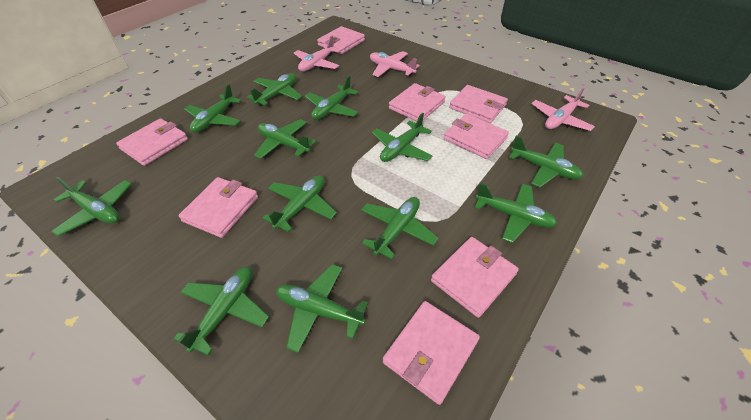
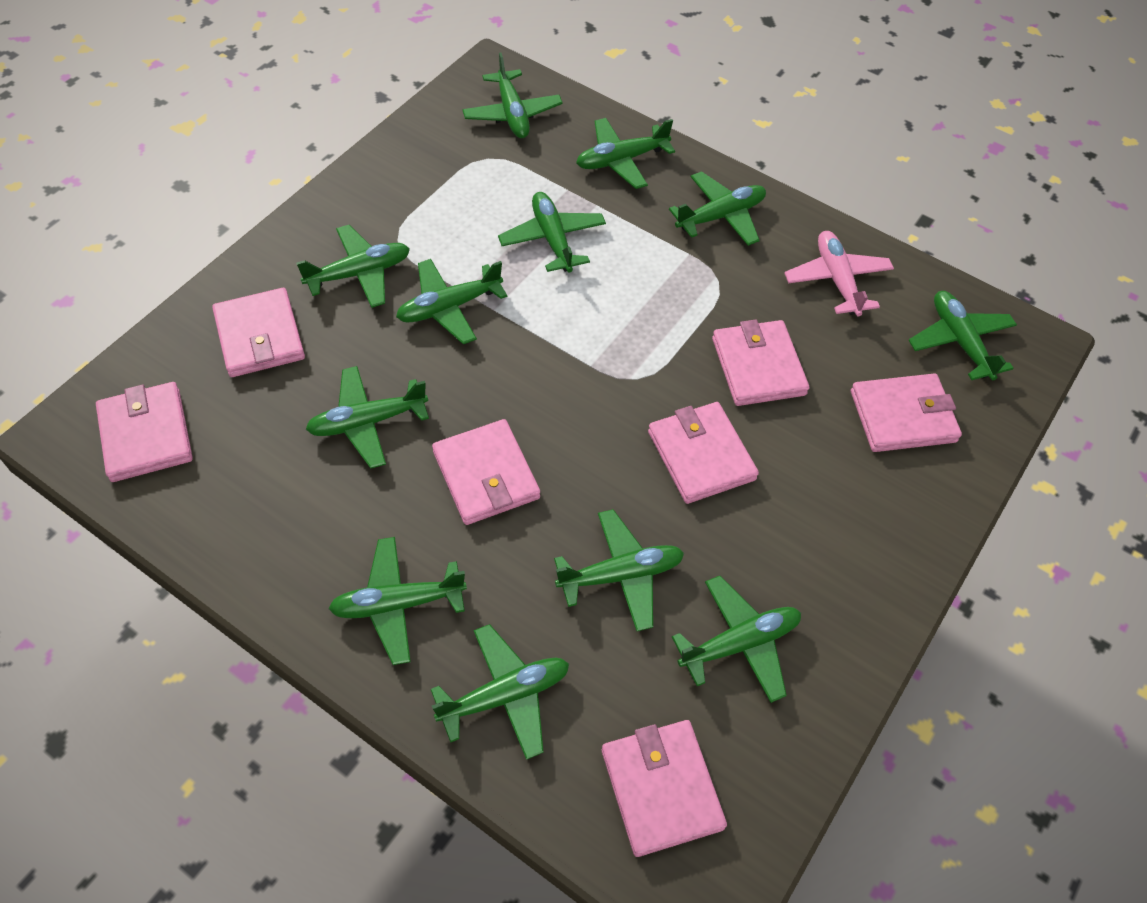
pink plane: [294,35,341,71] [370,51,420,77] [531,88,595,131] = 3 -> [784,231,894,316] = 1
pink wallet: [116,118,188,166] [179,177,258,238] [317,26,365,54] [383,301,480,405] [389,83,446,121] [431,237,519,318] [444,114,509,159] [449,85,508,123] = 8 -> [96,382,193,482] [212,288,305,377] [432,419,540,525] [602,720,727,857] [648,402,759,504] [712,320,809,406] [851,374,962,452] = 7

